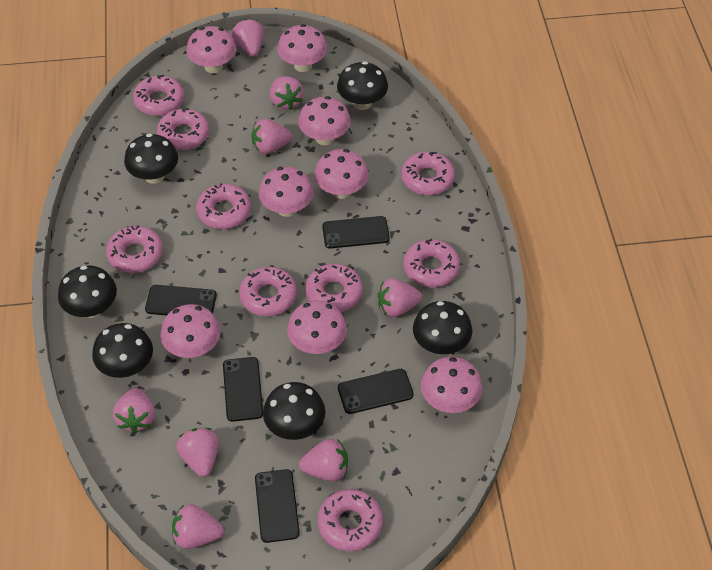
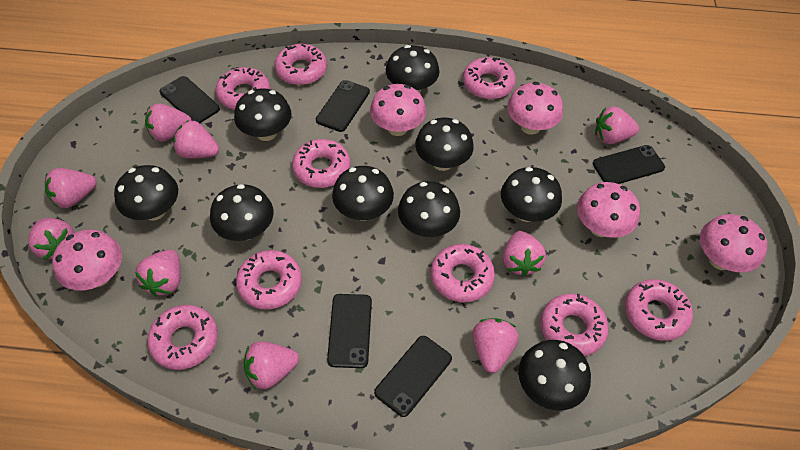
black mushroom: [58,266,117,318] [92,323,153,378] [124,134,178,184] [263,382,325,440] [337,61,388,110] [413,301,472,354] = 6 -> [114,165,178,221] [210,184,273,241] [234,88,292,141] [332,166,394,221] [386,45,440,93] [398,181,460,237] [415,117,474,171] [501,167,562,222] [518,340,591,410] = 9
pink mushroom: [160,304,220,358] [186,26,236,73] [259,167,314,217] [278,24,327,72] [287,301,347,354] [298,96,351,145] [314,149,368,199] [421,357,482,413] = 8 -> [52,230,122,290] [370,84,426,136] [507,82,563,135] [577,182,640,238] [700,214,767,272] = 5
pink strawberry: [113,388,155,433] [172,504,224,549] [176,428,219,477] [231,19,264,57] [252,119,292,154] [270,76,303,110] [299,439,348,481] [378,278,422,317] = 8 -> [28,218,74,260] [45,168,97,208] [135,250,181,297] [145,103,192,142] [173,120,219,159] [244,341,299,389] [472,318,519,373] [503,231,546,277] [595,106,639,144] = 9

